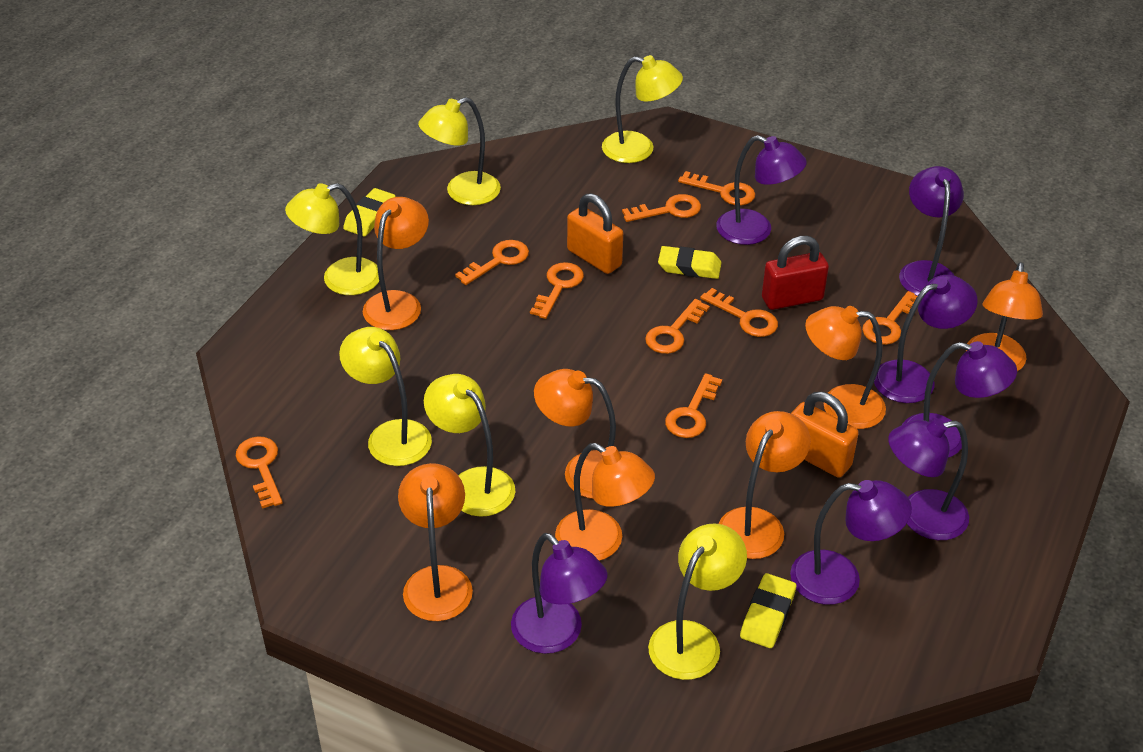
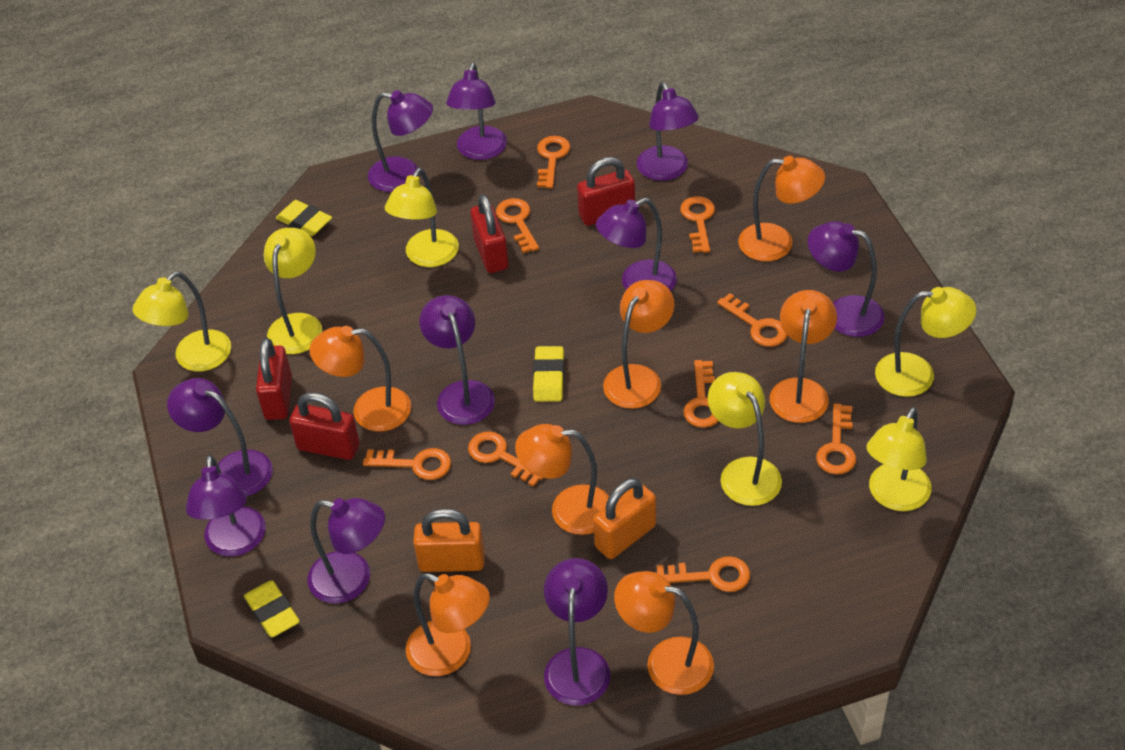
purple lamp: [511,533,608,654] [717,135,807,245] [790,480,912,605] [874,275,978,403] [888,418,969,540] [899,166,964,296] [902,341,1017,458] = 7 -> [167,378,273,496] [186,455,266,557] [307,498,385,604] [368,90,433,192] [419,295,495,425] [446,63,507,160] [544,558,610,706] [596,198,677,291] [637,82,699,181] [808,221,885,337] = 10
red padlock: [762,236,829,310] = 1 -> [256,338,292,420] [289,392,360,460] [470,194,508,273] [577,157,635,226] = 4

